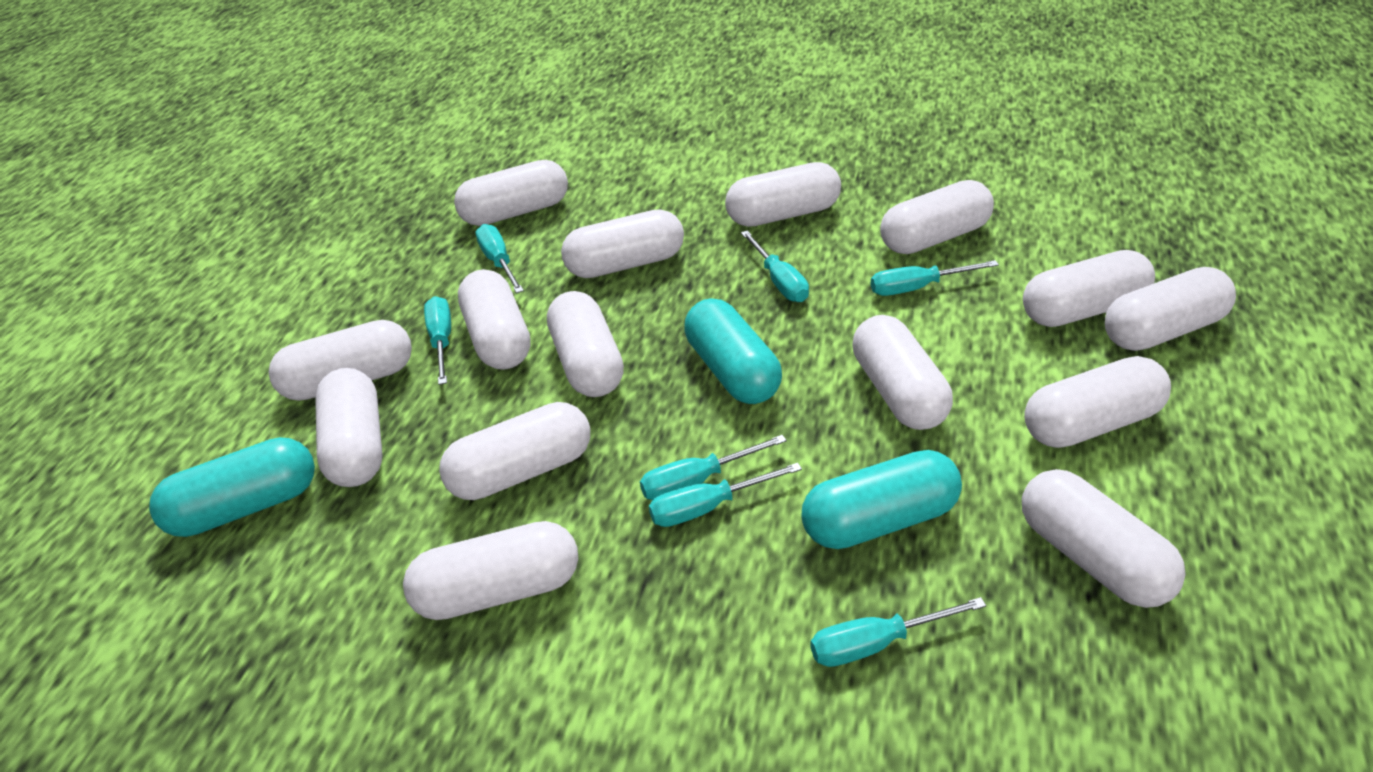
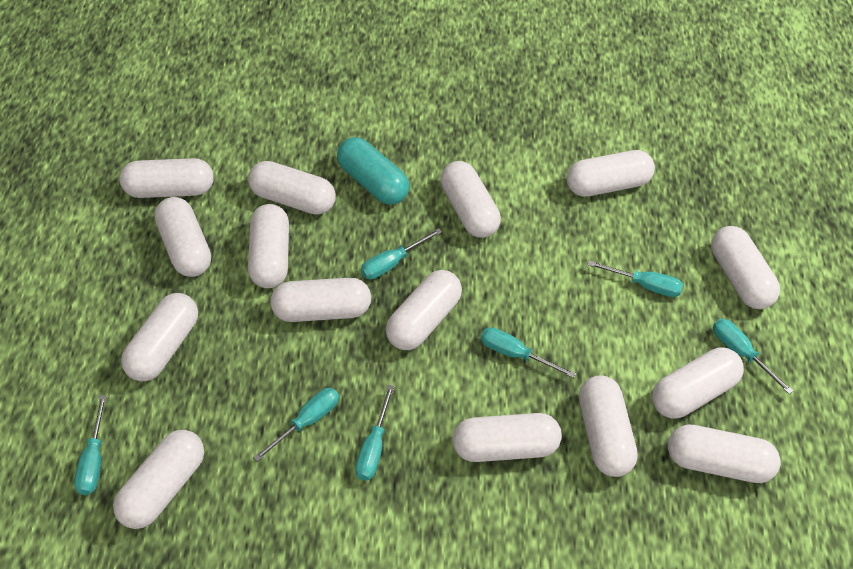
turquoise capsule: [149,437,315,537] [684,298,782,404] [801,450,962,549] = 3 -> [337,137,409,205] = 1

